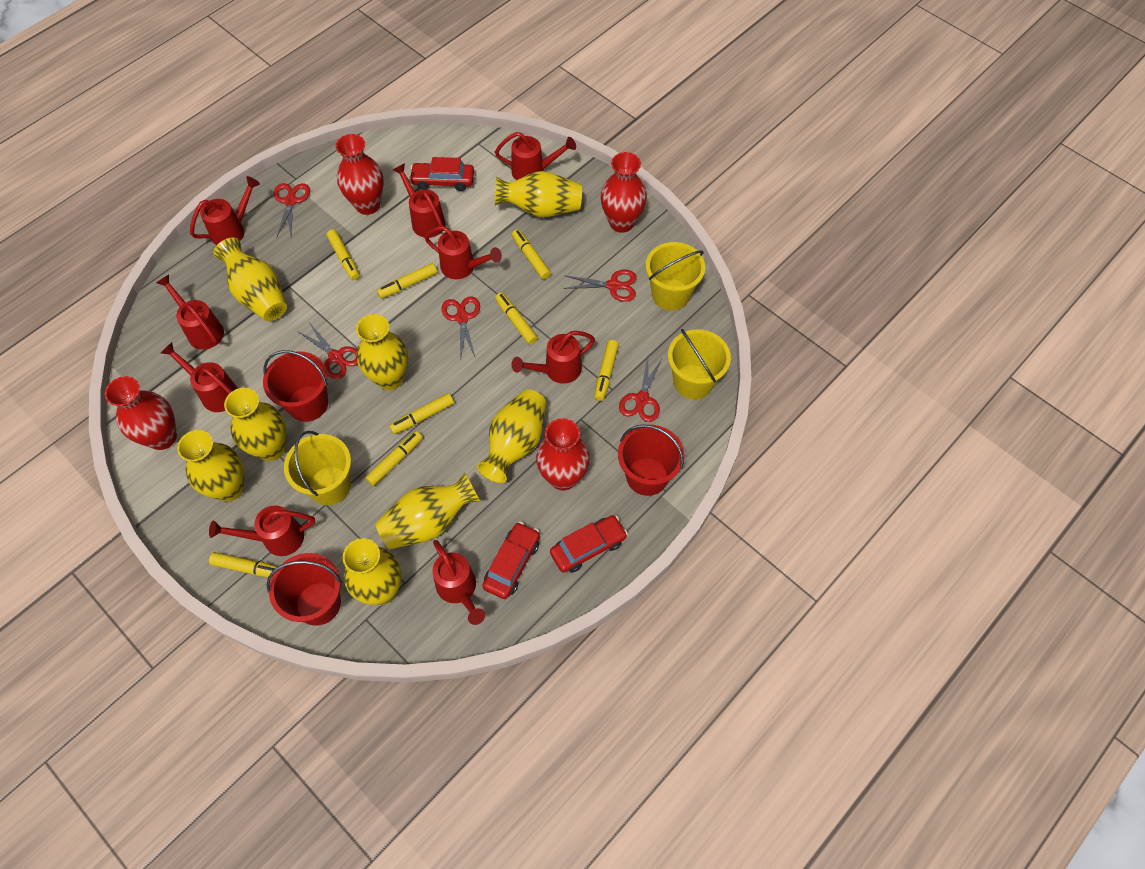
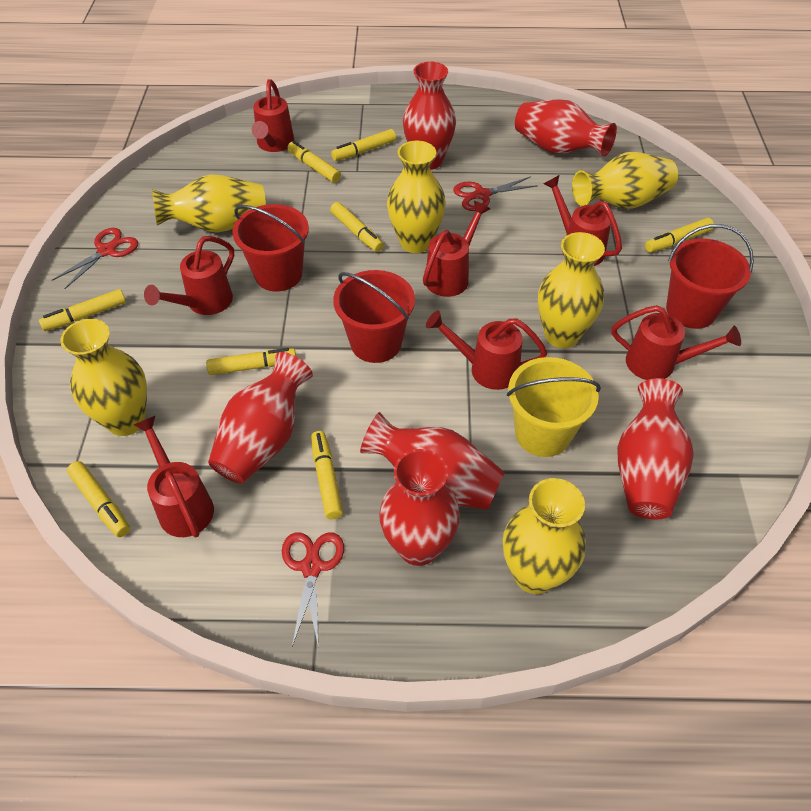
red car: [409,157,474,191] [482,522,540,599] [550,515,628,573] = 3 -> none = 0
red scissors: [274,183,310,238] [297,321,358,379] [441,296,480,361] [563,269,637,302] [619,357,663,422] = 5 -> [52,228,138,289] [282,532,344,647] [453,177,538,211] = 3
red vase: [105,376,177,450] [335,134,384,215] [536,418,590,490] [601,152,647,233] = 4 -> [208,352,313,483] [360,412,505,510] [379,449,460,566] [403,62,456,170] [515,99,617,157] [617,378,694,519] = 6
red watering can: [156,275,224,350] [161,342,238,412] [190,176,260,245] [209,505,315,556] [393,163,445,238] [424,226,502,279] [432,540,485,625] [495,132,576,180] [511,331,595,384] = 9 -> [134,415,214,537] [144,236,234,315] [251,79,294,152] [423,201,490,297] [426,311,547,390] [544,175,622,266] [612,305,741,380] = 7
yellow bucket: [284,431,351,505] [646,242,705,310] [668,329,731,399] = 3 -> [507,357,601,457] = 1
yellow vase: [177,430,244,502] [213,237,287,321] [224,388,286,461] [343,538,402,605] [356,314,408,390] [375,473,480,550] [477,389,547,483] [495,171,582,217] = 8 -> [60,319,147,436] [152,174,266,233] [387,140,446,253] [503,478,586,594] [538,232,605,348] [572,152,678,209] = 6

